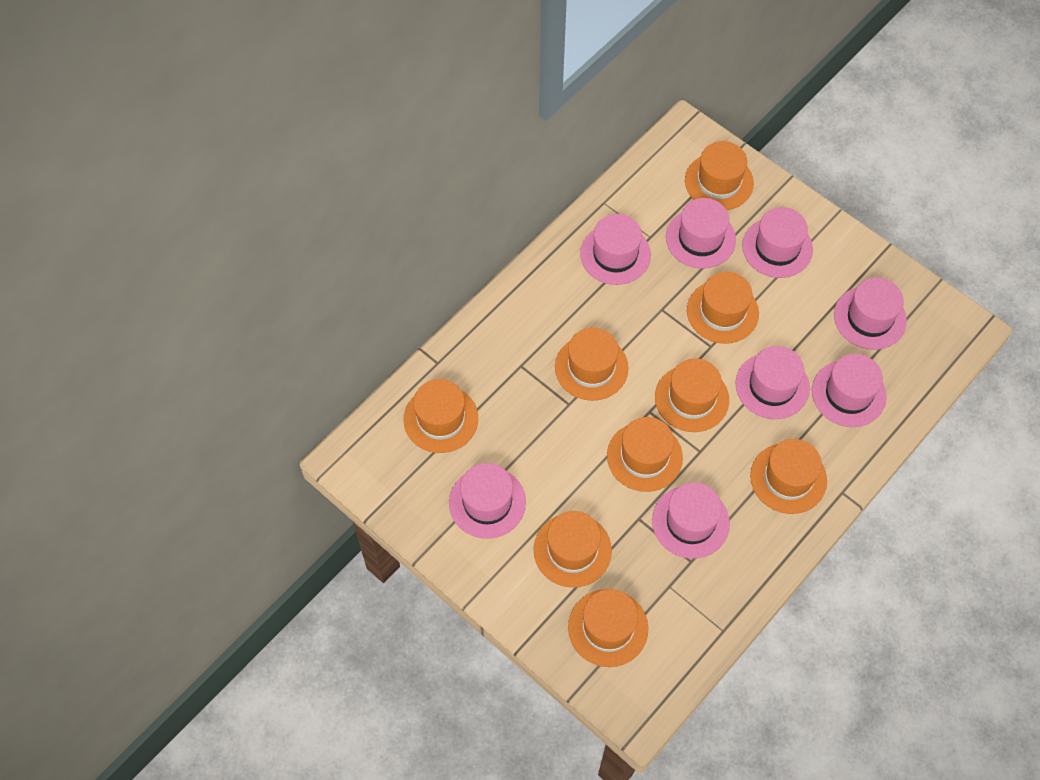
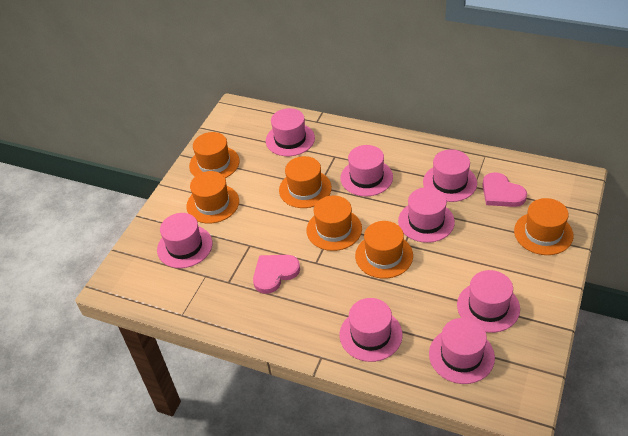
orange hat: [404,379,478,453] [534,511,612,588] [555,327,629,401] [568,589,648,667] [607,417,683,492] [655,359,729,432] [685,141,754,210] [687,272,759,344] [750,439,827,514] = 9 -> [186,171,239,224] [189,132,239,178] [279,156,332,208] [307,195,362,251] [355,221,413,279] [514,198,574,255] = 6
pink heart: none = 0 -> [253,255,300,294] [482,172,527,207] = 2

